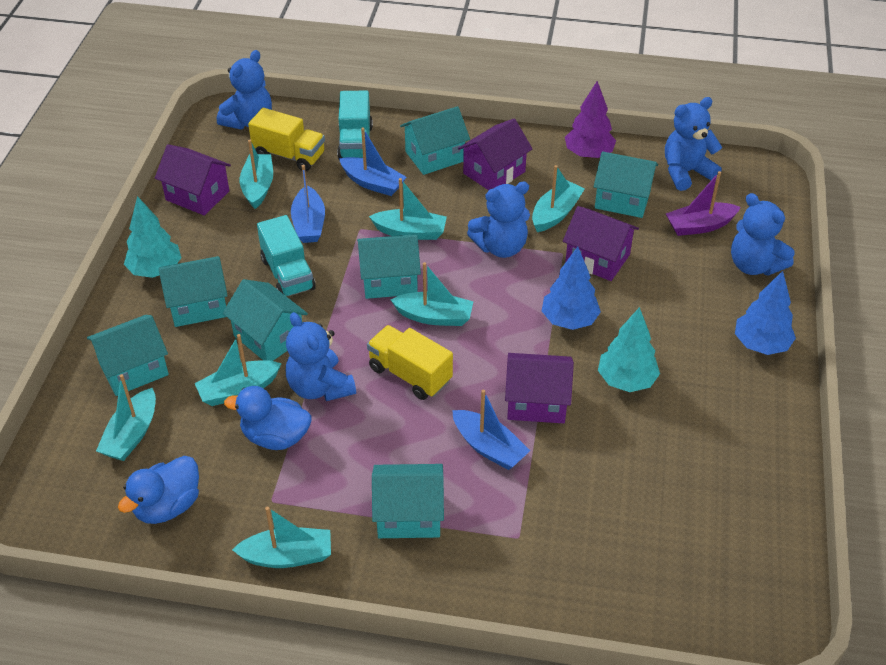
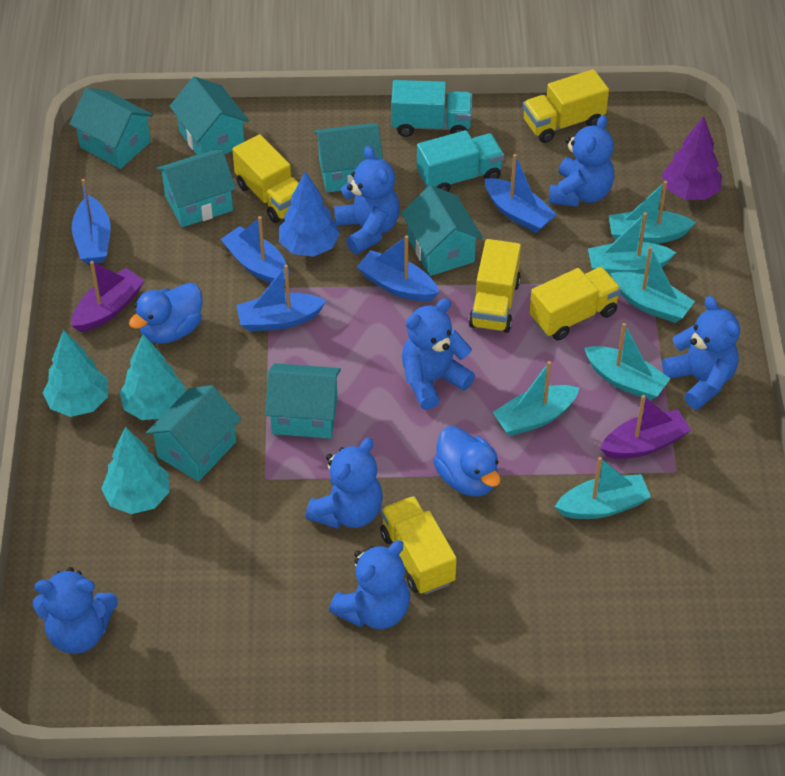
blue boat: [291,165,325,243] [339,128,407,196] [452,390,530,470] = 3 -> [72,179,111,264] [221,216,289,285] [236,265,326,331] [357,235,439,302] [485,154,557,233] = 5
blue teddy bear: [217,50,272,129] [286,312,356,401] [467,181,530,258] [665,97,722,191] [731,193,795,276] = 5 -> [33,567,118,654] [305,438,383,529] [329,540,410,629] [334,146,400,254] [402,298,475,410] [549,115,614,207] [662,296,740,410] = 7
blue tree: [542,247,601,330] [735,271,796,355] = 2 -> [279,171,340,257] = 1
purple boat: [666,171,741,236] = 1 -> [71,261,145,332] [600,395,691,459] = 2
purple house: [155,144,231,216] [458,119,533,190] [505,353,574,423] [563,206,639,281] = 4 -> none = 0
turquoise boat: [96,374,156,461] [195,334,282,406] [232,507,331,568] [240,140,273,209] [369,178,447,240] [391,262,474,326] [532,165,585,232] = 7 -> [492,361,579,436] [555,457,651,519] [584,323,671,400] [588,212,676,276] [609,181,696,244] [610,246,695,323] = 6
turquoise tree: [124,196,181,278] [598,307,660,392] = 2 -> [43,330,108,417] [101,427,170,514] [119,334,186,420] = 3
yellow truck: [248,108,325,172] [367,325,453,400] = 2 -> [232,134,299,223] [380,496,457,595] [468,239,521,333] [523,69,609,143] [529,267,621,341] = 5

